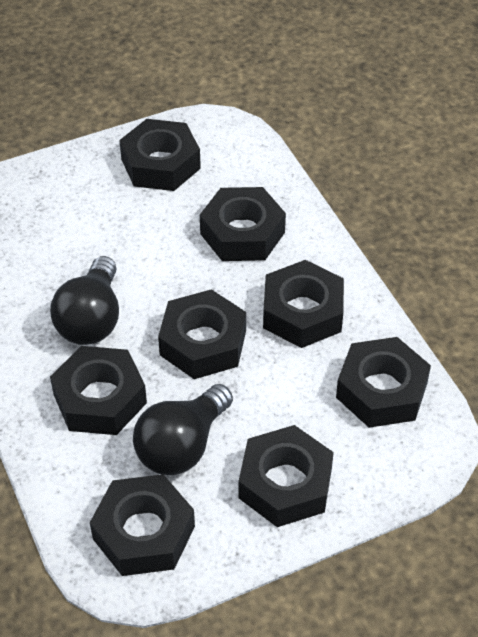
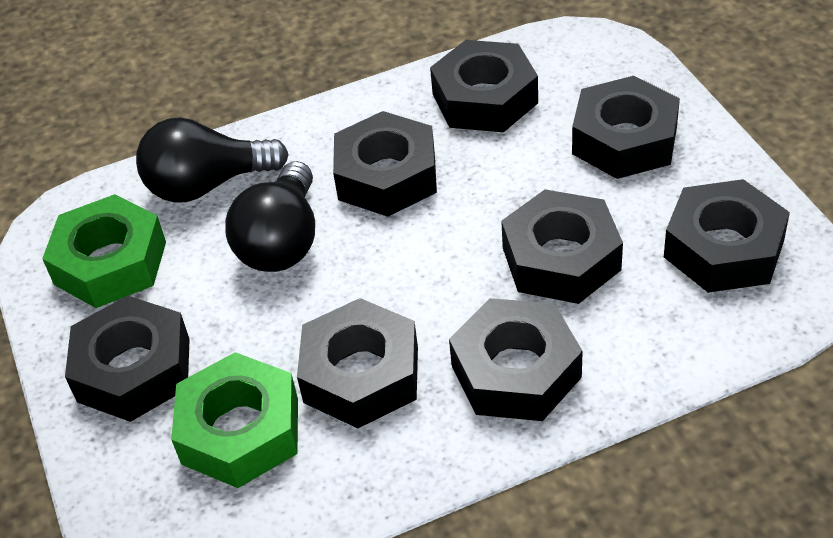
green nut: none = 0 -> [42,194,166,308] [171,352,298,488] = 2

